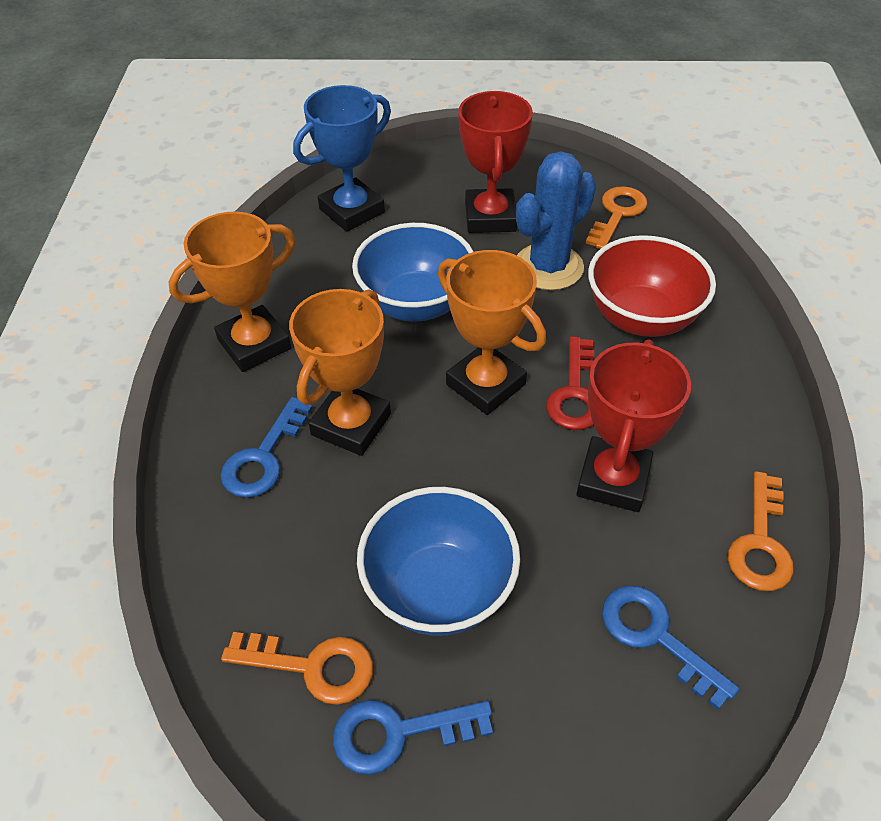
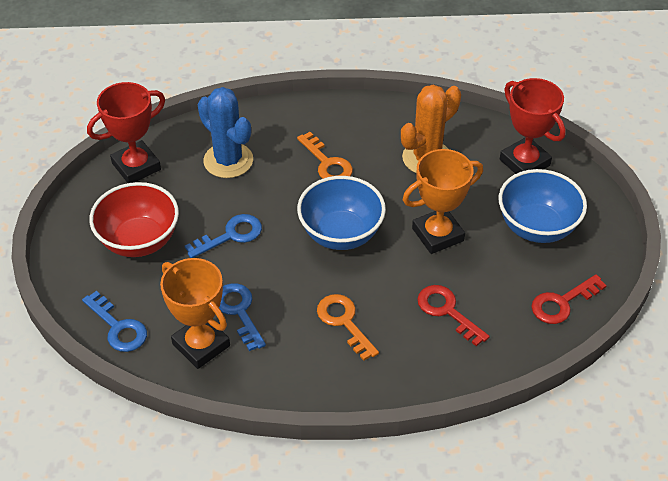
blue trophy: [293,85,391,232] = 1 -> none = 0
orange cactus: none = 0 -> [401,85,461,173] = 1
orange key: [221,632,373,705] [586,186,647,249] [728,471,793,591] = 3 -> [297,132,353,179] [317,294,379,361] = 2
orange trophy: [168,211,295,372] [289,289,391,456] [438,250,546,415] = 3 -> [160,258,230,369] [403,149,483,254] = 2
red key: [546,337,594,430] = 1 -> [417,285,490,347] [532,274,607,324] = 2

